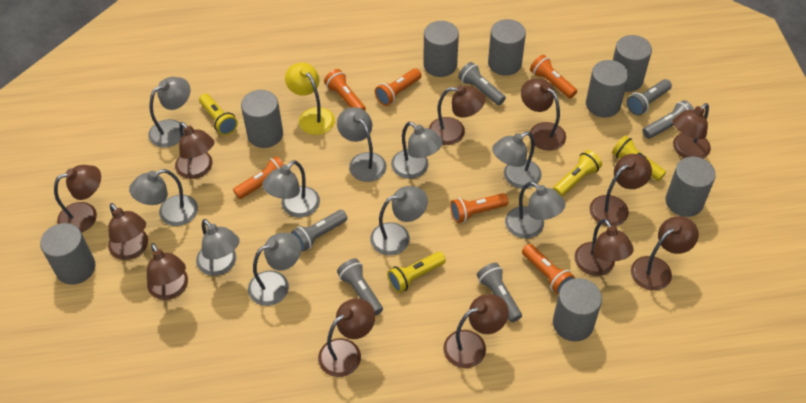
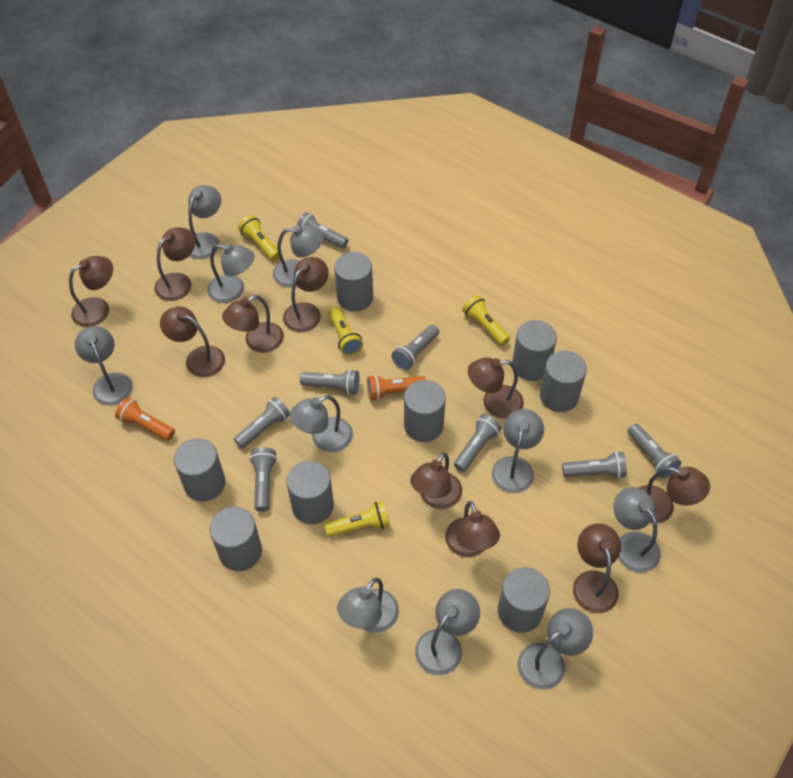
brown lamp: [54,165,101,233] [108,203,148,260] [147,243,188,300] [175,122,214,179] [318,298,375,377] [429,85,485,145] [443,294,508,368] [521,79,566,151] [575,219,634,276] [589,154,652,226] [631,216,699,291] [673,103,711,159] = 12 -> [69,256,113,327] [154,227,195,301] [160,307,225,377] [222,295,284,353] [283,257,329,332] [410,453,462,509] [445,501,500,557] [468,357,524,418] [573,523,621,613] [639,467,710,524] = 10
grey flashlight: [291,210,347,252] [337,258,383,316] [458,62,506,105] [477,263,522,322] [626,79,672,116] [642,100,694,139] = 6 -> [234,397,290,449] [249,447,277,512] [297,212,348,249] [300,369,360,395] [392,325,439,370] [454,414,502,472] [562,451,627,479] [628,424,681,479] = 8
orange flashlight: [233,156,284,199] [324,69,366,110] [375,68,422,106] [450,193,508,223] [522,244,575,295] [530,55,577,99] = 6 -> [115,397,175,441] [367,375,426,401] = 2
yellow lamp: [285,63,335,135] = 1 -> none = 0

